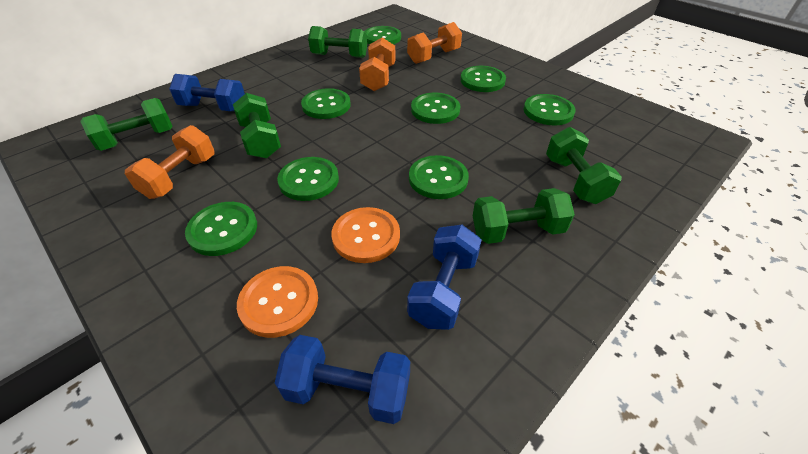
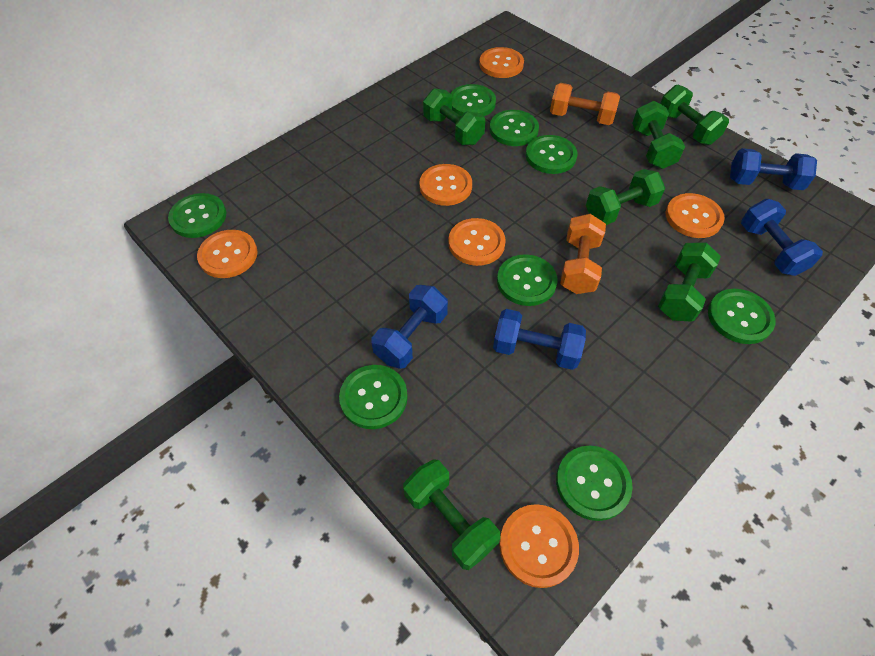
blue dumbbell: [169,74,245,111] [275,335,410,424] [407,225,482,330] = 3 -> [371,285,448,369] [493,309,586,370] [730,148,817,190] [741,199,823,276] = 4
green dumbbell: [80,98,173,151] [233,93,281,158] [308,26,367,58] [473,188,575,244] [546,127,622,204] = 5 -> [403,459,501,570] [423,88,485,145] [586,169,665,225] [632,101,685,169] [658,242,721,322] [660,85,729,145] = 6
orange button: [237,266,318,338] [331,207,400,263] = 2 -> [197,230,257,278] [419,164,472,206] [448,218,506,266] [479,47,524,78] [499,504,579,588] [666,193,725,238] = 6
orange dumbbell: [125,125,214,199] [359,37,396,91] [407,22,462,64] = 3 -> [550,83,620,125] [560,214,606,294] = 2

